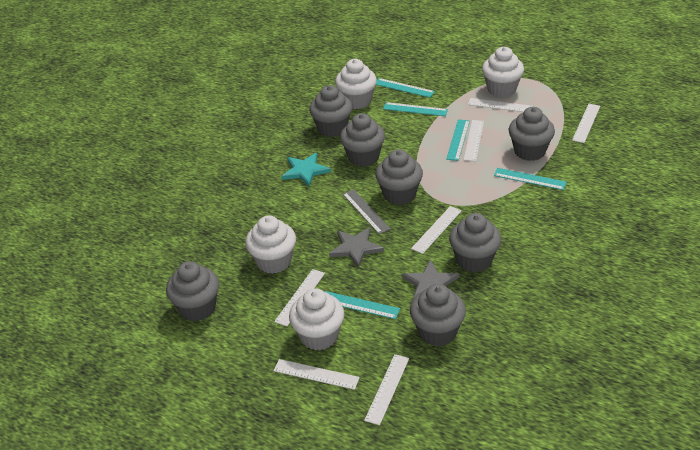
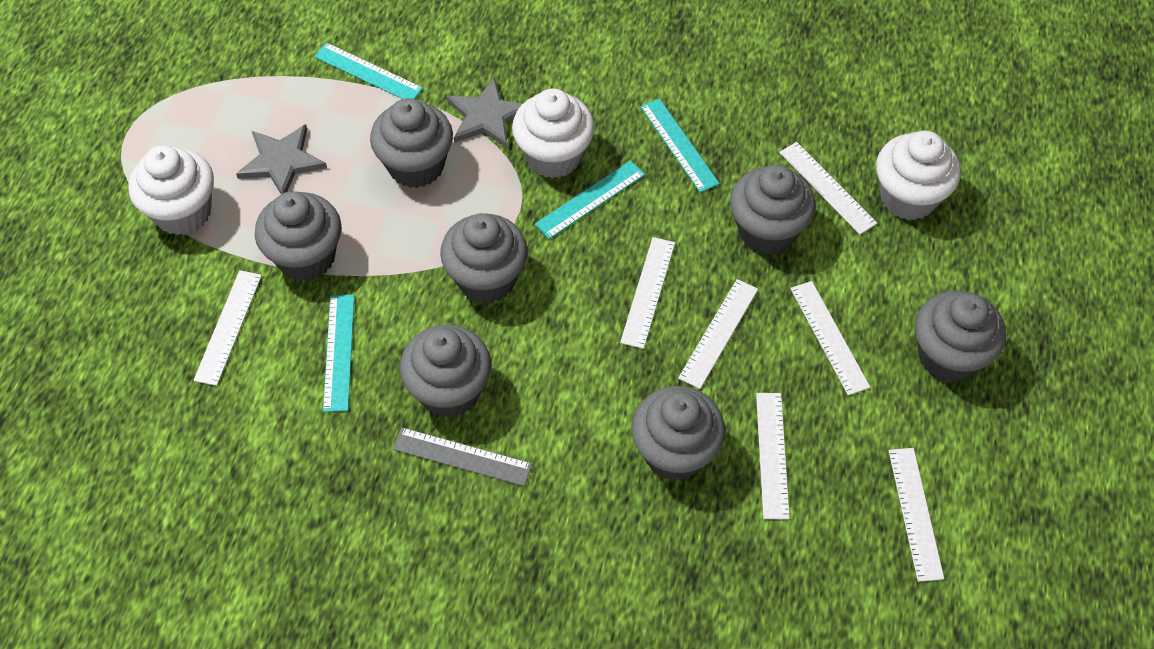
turquoise ruler: [325,291,400,319] [376,78,435,98] [383,102,448,116] [446,119,470,161] [494,168,567,190] = 5 -> [314,42,423,99] [323,295,354,412] [535,160,645,239] [640,99,720,193] = 4
turquoise star: [281,153,331,187] = 1 -> none = 0
white cupcake: [245,215,296,274] [289,288,344,350] [335,59,377,109] [482,47,524,97] = 4 -> [129,145,214,235] [512,88,595,178] [876,130,961,220] = 3

